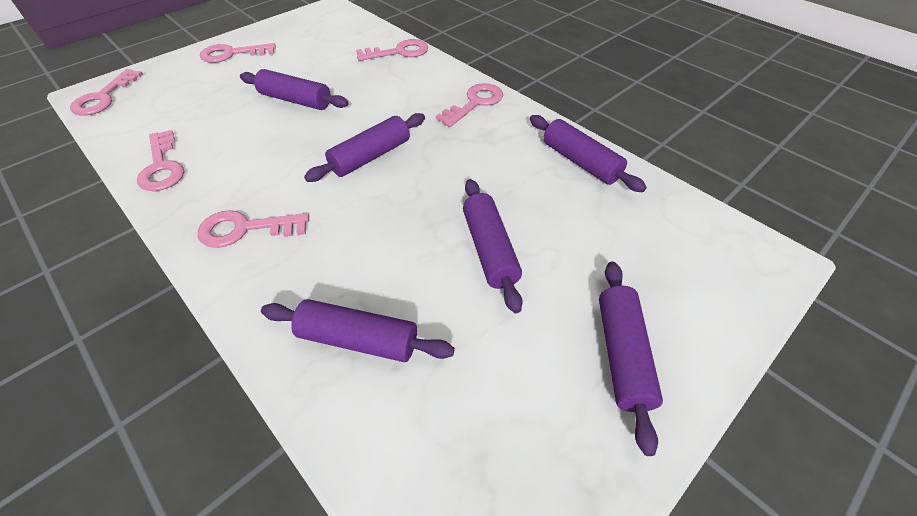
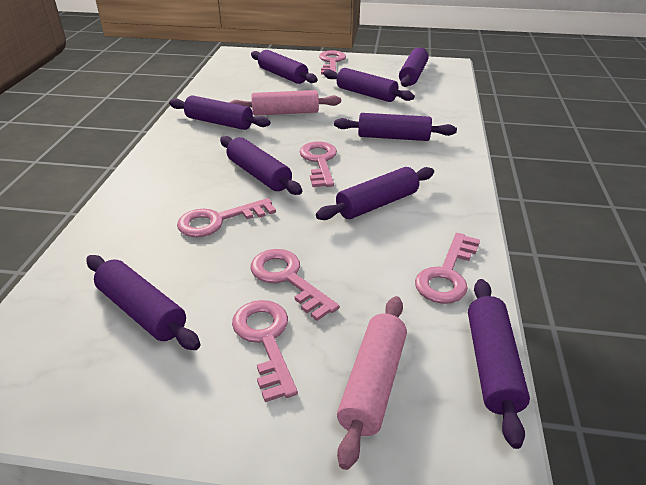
pink rolling pin: none = 0 -> [229,90,341,116] [337,296,407,470] = 2
purple rolling pin: [240,69,348,110] [261,299,455,362] [304,113,425,182] [463,179,523,313] [530,115,647,192] [599,261,663,456] = 6 -> [86,255,200,350] [169,95,271,130] [220,136,302,195] [251,50,318,84] [316,167,434,220] [323,68,415,102] [334,113,457,141] [399,48,428,87] [468,279,530,449] = 9

